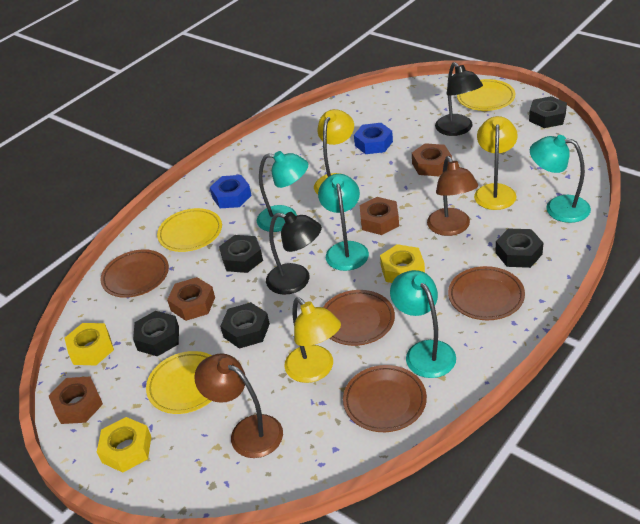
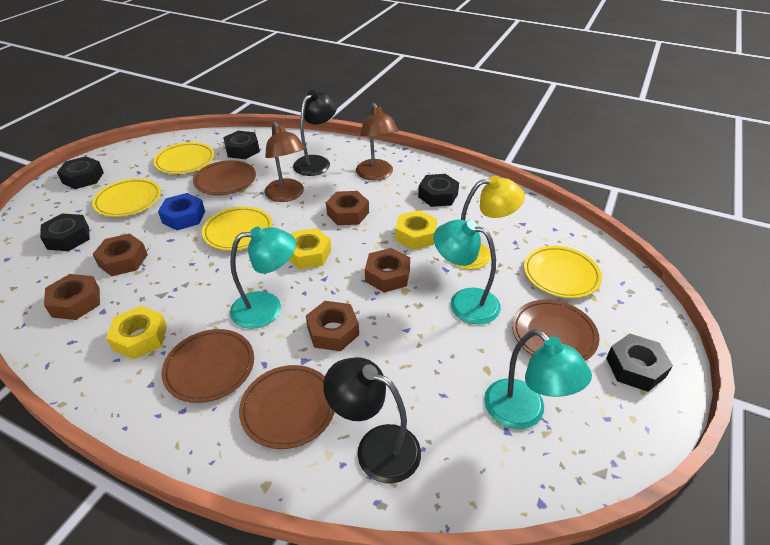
blue nut: [210,175,252,208] [354,123,393,154] = 2 -> [158,193,205,230] = 1
brown nut: [49,377,103,424] [167,277,215,321] [359,197,399,235] [412,143,452,176] = 4 -> [44,274,100,320] [93,233,148,276] [306,301,359,351] [326,191,369,225] [365,248,410,293] = 5
turquoise lamp: [257,151,308,232] [318,174,369,271] [390,270,456,378] [530,135,591,223] = 4 -> [230,227,296,329] [433,219,501,325] [484,329,592,429] = 3
yellow lamp: [285,297,341,383] [314,109,354,194] [474,116,518,210] = 3 -> [452,176,525,270] = 1
yellow plate: [146,351,212,414] [157,208,222,252] [457,79,515,111] = 3 -> [92,178,161,217] [153,142,214,174] [202,207,273,251] [524,246,602,298] = 4

